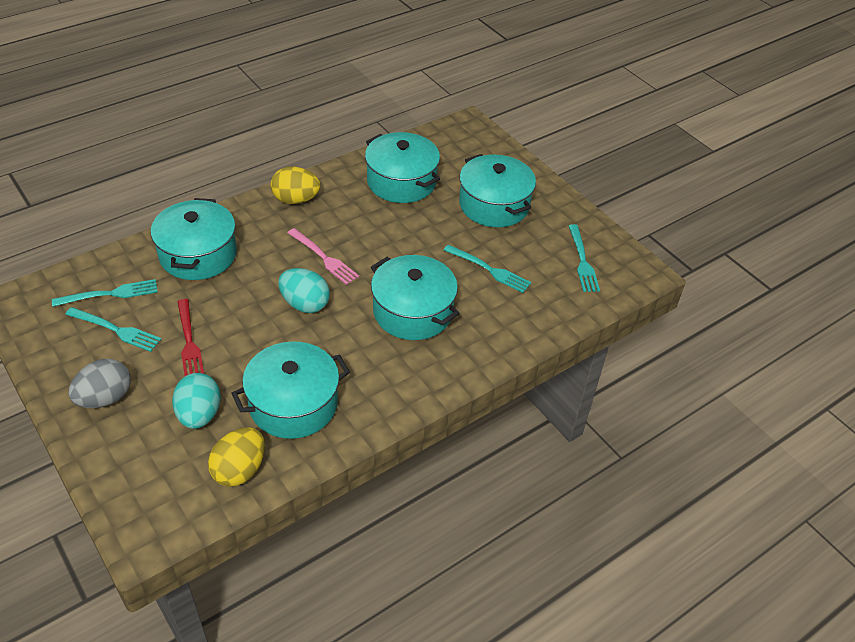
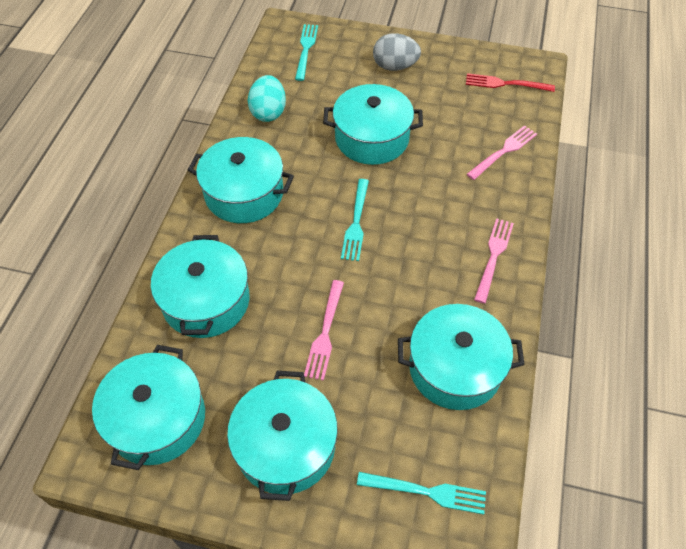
pink fork: [287,228,359,285] = 1 -> [304,280,344,381] [467,125,537,180] [474,218,514,304] = 3
turquoise egg: [172,373,221,429] [278,268,330,313] = 2 -> [248,75,286,122] = 1
turquoise fork: [52,279,158,307] [65,307,161,352] [444,244,531,293] [569,224,600,292] = 4 -> [295,24,318,81] [341,179,369,261] [357,472,486,515] = 3
turquoise pot: [151,198,237,280] [231,341,350,439] [365,132,440,203] [371,255,460,340] [459,154,536,227] = 5 -> [92,345,205,470] [151,235,250,338] [188,137,294,223] [227,371,338,501] [323,84,423,165] [398,304,525,410] = 6
yellow egg: [208,427,265,487] [271,167,320,204] = 2 -> none = 0

